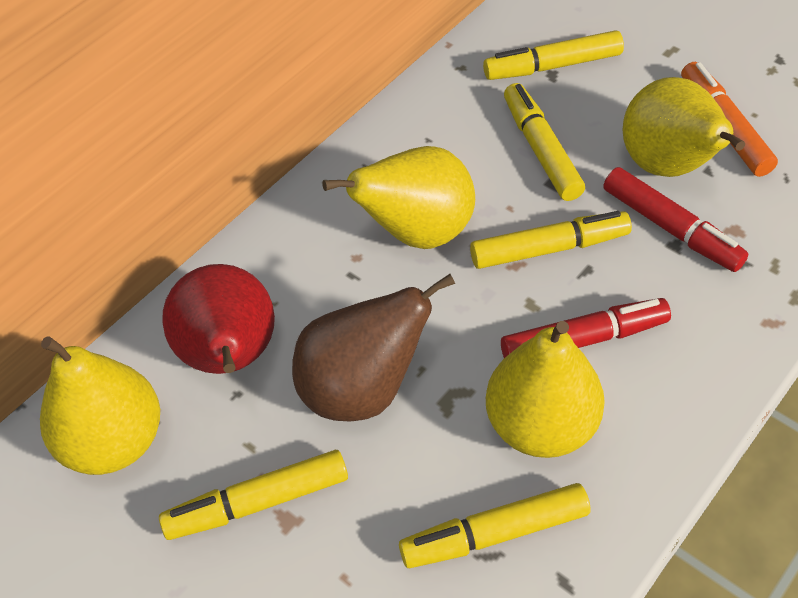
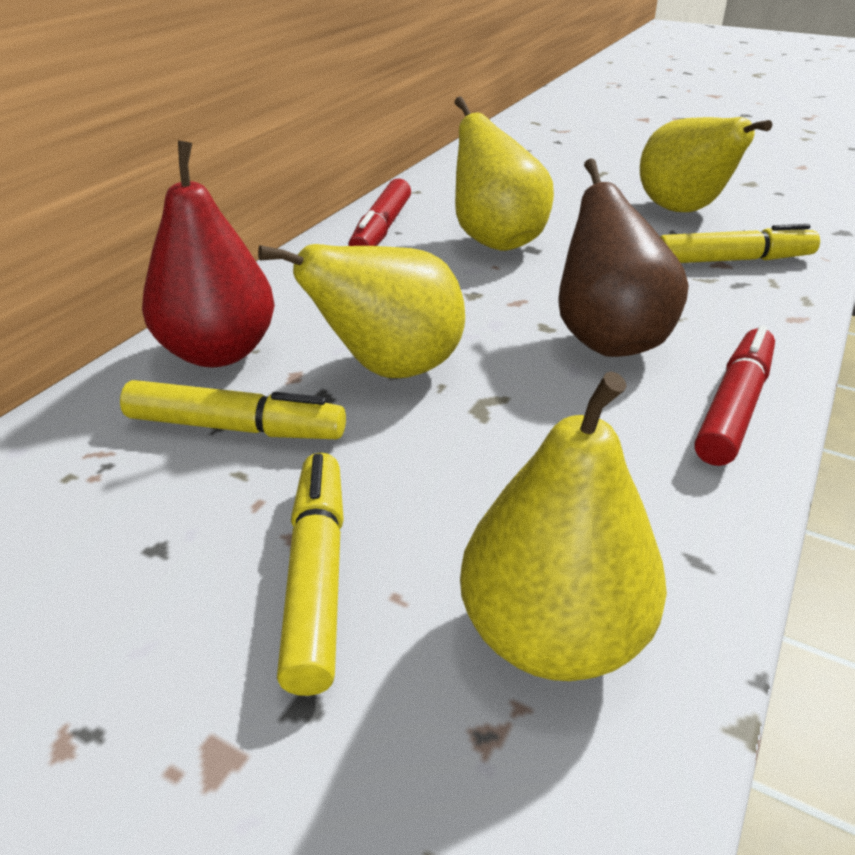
orange marker: [681,62,778,177] = 1 -> none = 0
yellow marker: [159,450,348,540] [399,483,591,568] [470,211,632,269] [483,30,624,80] [504,83,585,201] = 5 -> [120,380,346,439] [277,453,344,696] [660,224,820,263] = 3

